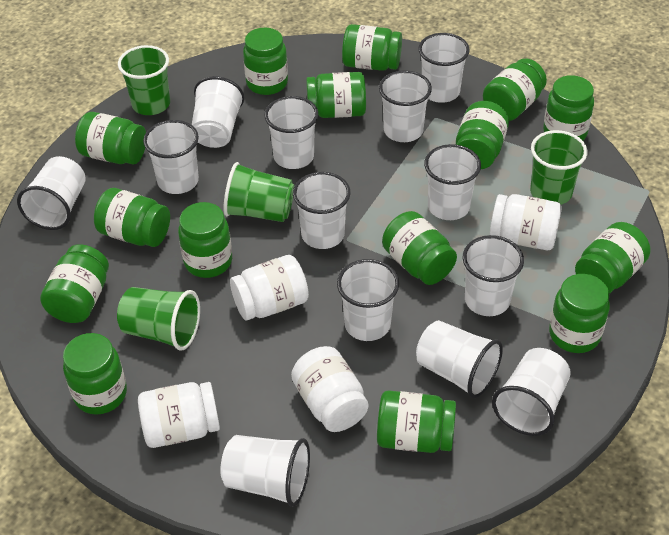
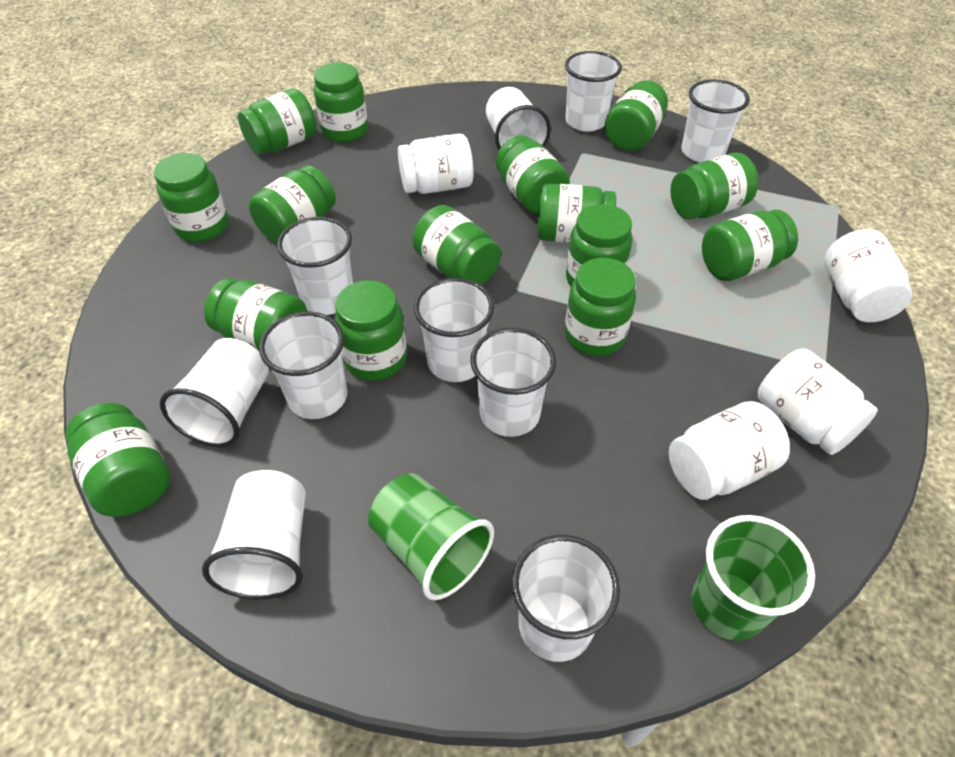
green cup: [117,287,200,350] [118,45,170,115] [224,162,295,222] [530,130,588,205] = 4 -> [368,473,494,600] [692,515,815,641] = 2
white cup: [17,156,86,230] [143,120,199,194] [192,76,244,148] [220,435,310,507] [264,96,318,169] [293,172,350,249] [337,259,399,341] [379,70,432,142] [416,320,503,398] [418,33,470,103] [424,144,481,220] [463,235,524,316] [492,348,571,436] = 13 -> [160,338,269,447] [202,470,306,599] [259,312,347,419] [277,217,353,315] [414,278,494,382] [470,328,556,437] [486,87,551,150] [512,535,620,662] [565,51,622,132] [681,80,750,163] = 10

